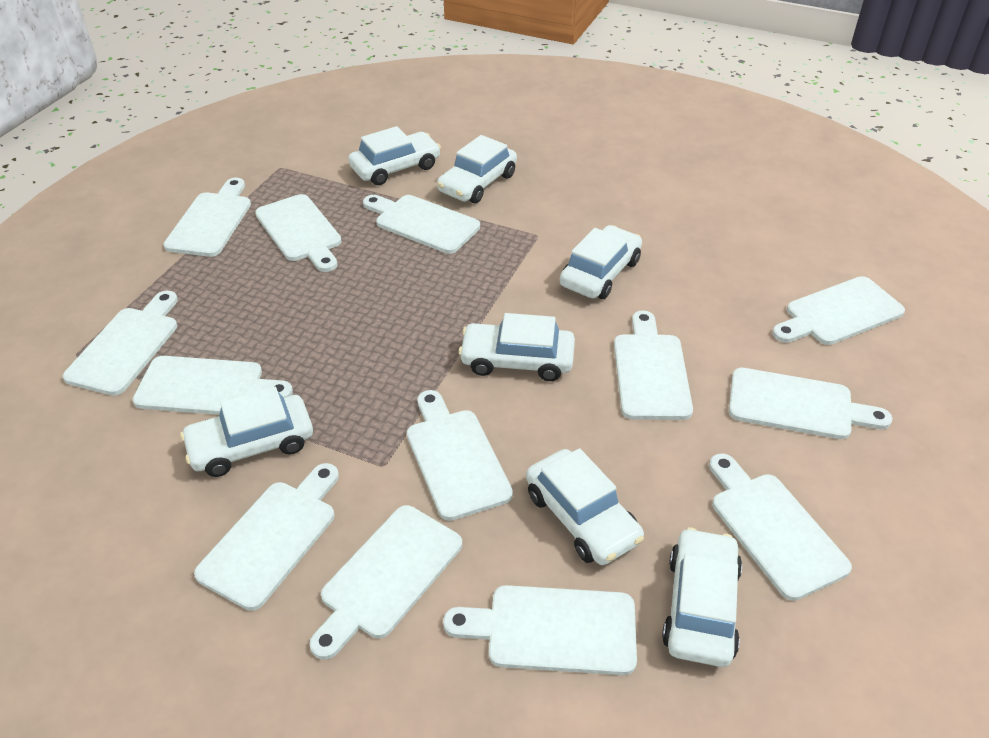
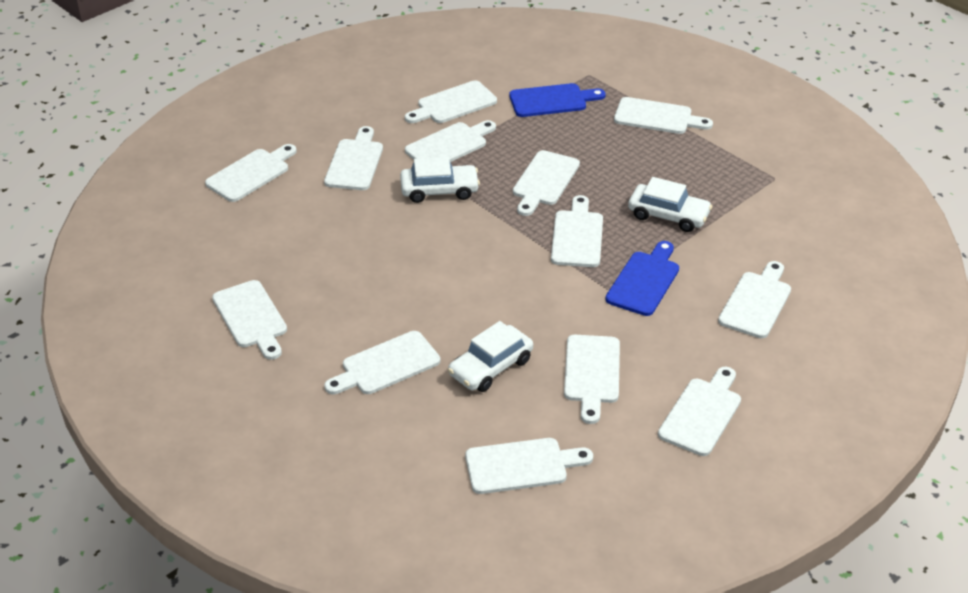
blue cutting board: none = 0 -> [509,83,606,117] [605,241,679,316] = 2
white car: [180,387,313,477] [348,126,441,185] [437,135,517,203] [458,313,575,381] [526,448,644,565] [560,225,642,299] [662,527,742,667] = 7 -> [400,157,480,203] [448,321,533,392] [628,177,712,232] = 3

